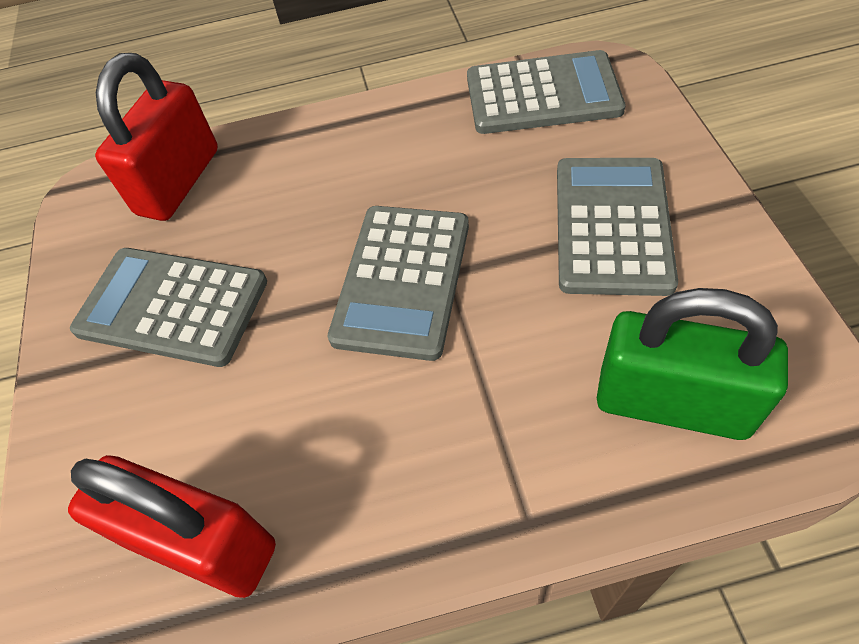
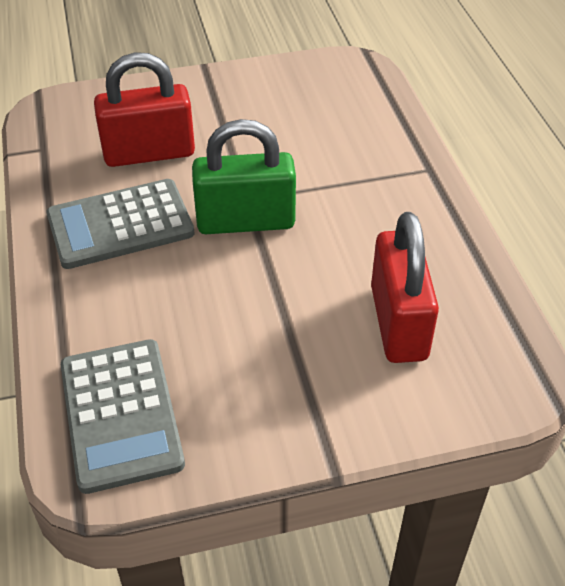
grey calculator: [70,248,267,367] [327,206,469,361] [467,50,626,134] [557,158,678,296] = 4 -> [46,179,195,269] [61,339,185,494] = 2

